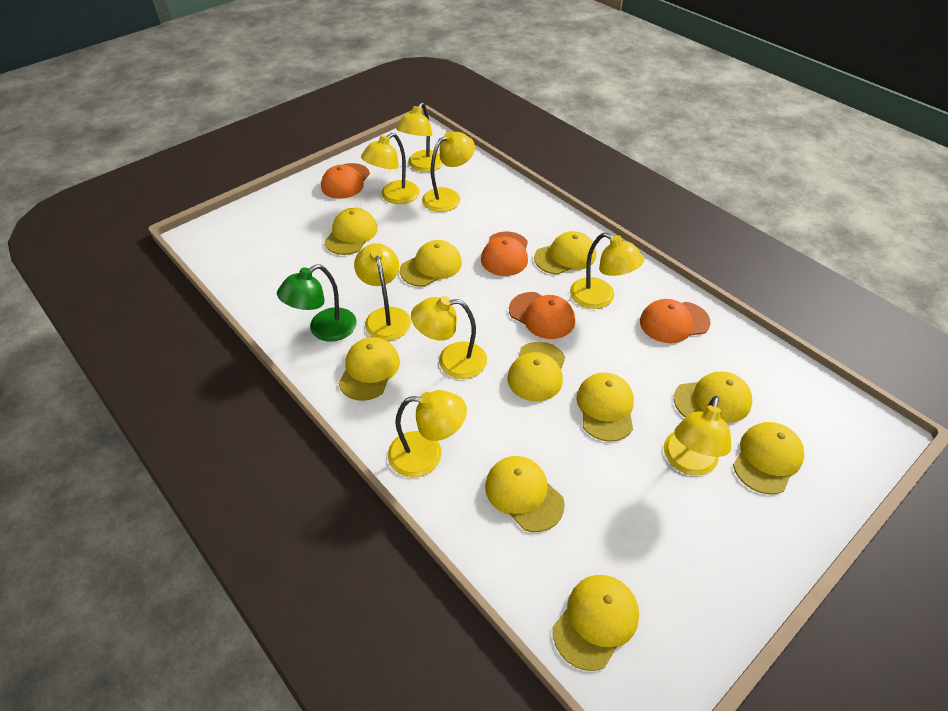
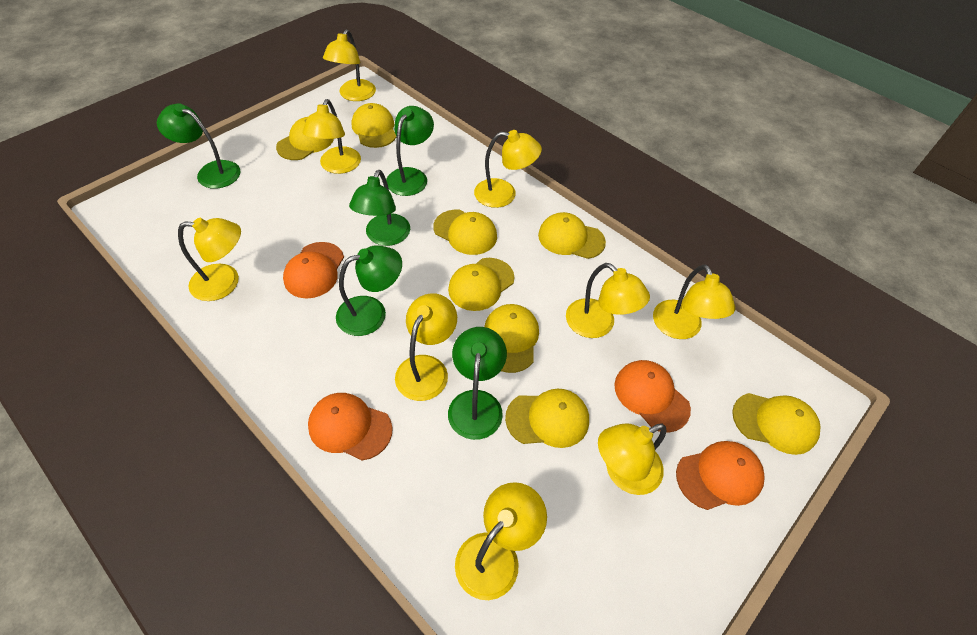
green lamp: [277,264,357,342] = 1 -> [157,103,240,189] [336,245,402,336] [349,170,410,246] [386,106,434,196] [448,327,507,440] = 5
yellow cap: [324,208,378,255] [338,337,400,401] [400,240,462,287] [485,456,565,532] [507,342,565,401] [534,231,596,275] [553,575,639,671] [576,373,634,442] [674,372,752,423] [733,422,804,494] = 10 -> [276,117,334,160] [352,103,396,148] [433,210,497,255] [448,258,515,311] [484,304,539,373] [505,389,589,448] [538,212,606,259] [732,393,821,455] = 8
yellow lamp: [354,243,411,341] [361,133,420,204] [388,390,467,478] [396,103,443,172] [411,296,487,379] [422,131,475,212] [570,233,644,309] [664,396,731,476] = 8 -> [178,218,241,301] [302,99,361,174] [323,29,376,101] [395,293,457,401] [455,482,547,600] [474,130,542,208] [566,263,650,338] [598,423,667,495] [653,264,735,339] = 9

